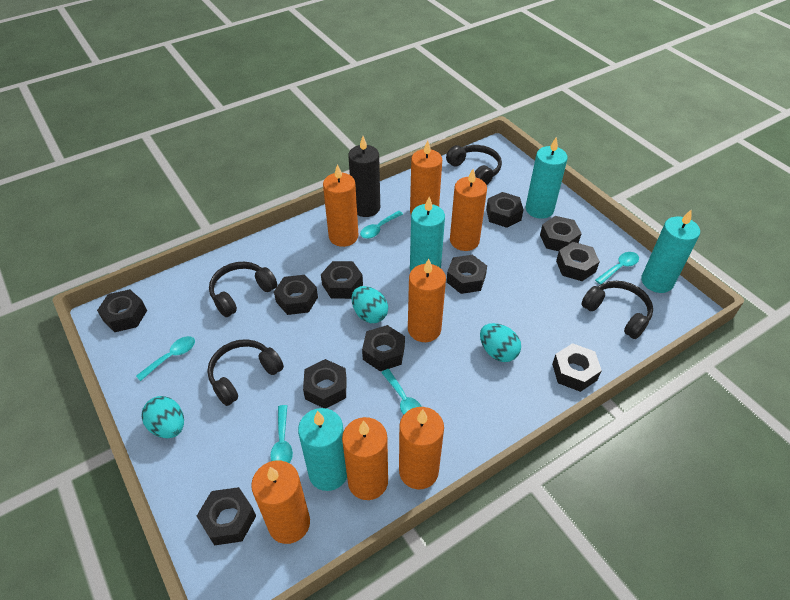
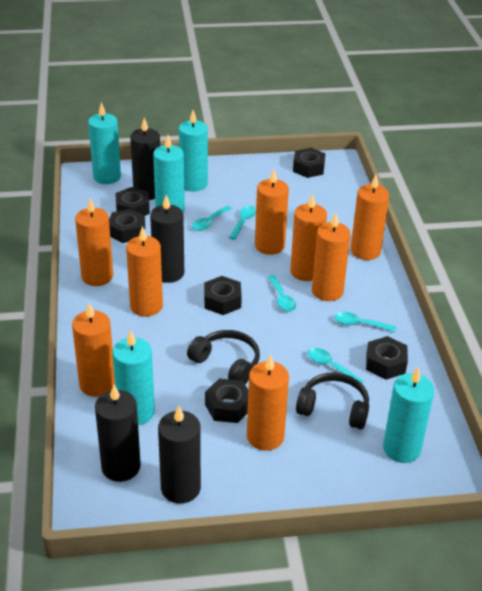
black candle: [348,136,380,217] = 1 -> [95,384,141,482] [130,118,160,200] [150,195,184,283] [158,405,201,504] = 4
black headphones: [207,339,284,406] [209,262,277,317] [446,145,502,185] [581,281,653,339] = 4 -> [187,330,260,384] [296,373,369,430] = 2
black nut: [97,289,147,332] [197,487,256,546] [274,275,318,315] [303,359,347,408] [321,261,363,299] [362,325,405,371] [446,255,487,294] [486,192,523,228] [540,216,582,251] [552,343,602,392] [556,242,600,281] = 11 -> [109,209,145,243] [115,187,150,216] [204,276,242,315] [205,379,248,423] [293,148,325,178] [366,336,408,380] = 6
orange candle: [251,460,310,544] [323,164,358,247] [342,417,388,500] [399,407,444,489] [408,259,446,342] [410,140,442,214] [450,169,487,251] = 7 -> [72,303,115,397] [75,198,113,286] [126,226,163,317] [247,354,289,451] [255,169,289,255] [290,193,327,281] [312,213,351,301] [351,175,389,260] = 8
turquoise candle: [298,408,347,491] [410,197,445,271] [526,137,568,219] [641,209,700,293] = 4 -> [88,102,121,184] [112,330,155,425] [153,135,185,212] [179,110,208,191] [383,367,434,463] = 5
turquoise egg: [142,396,184,438] [352,286,388,323] [480,323,521,362] = 3 -> none = 0

